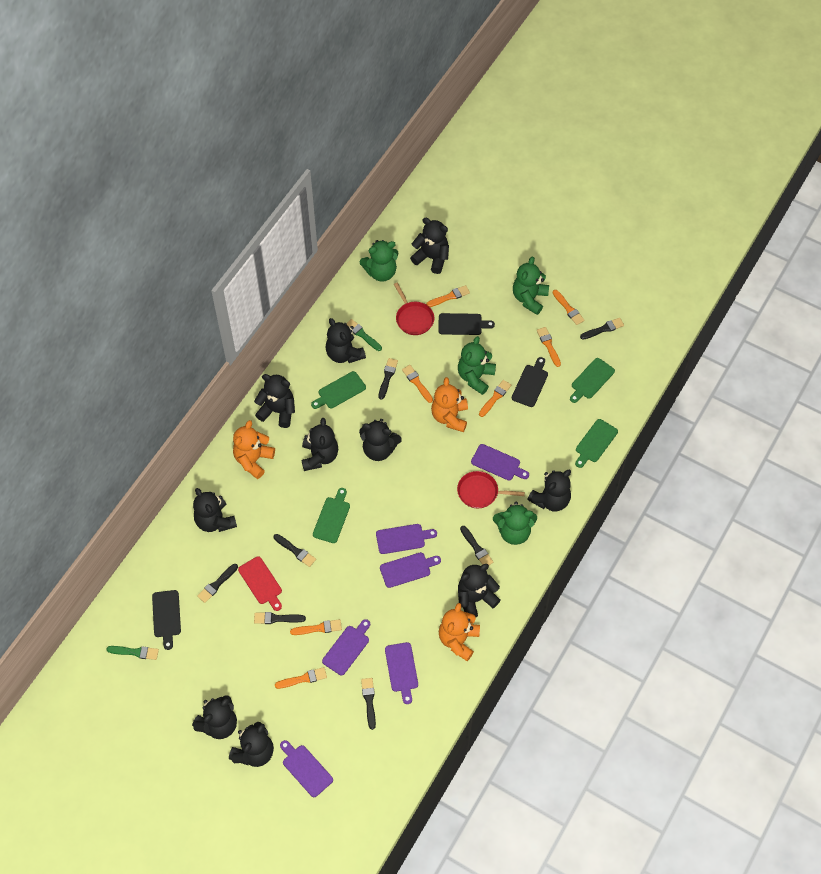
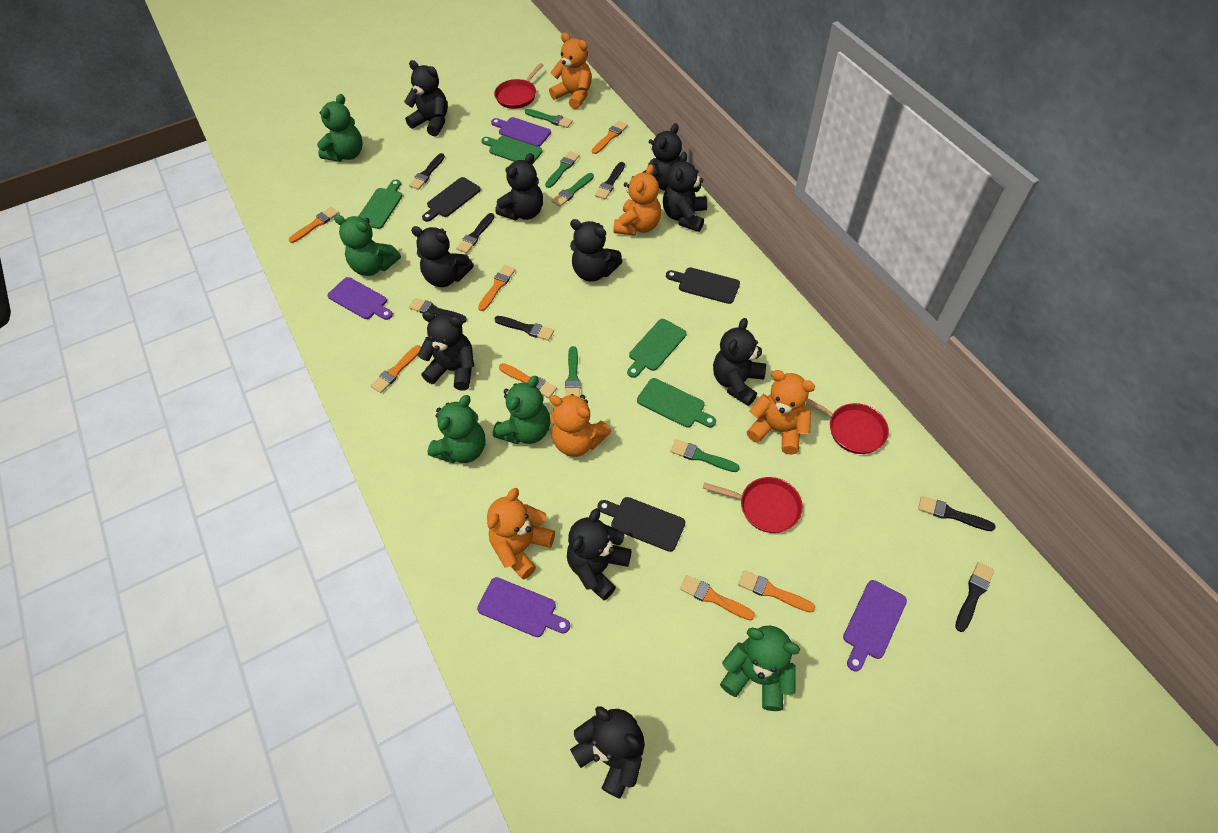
green brush: [106,646,159,660] [347,319,382,351] = 2 -> [525,109,573,128] [545,151,580,188] [551,173,594,207] [565,346,581,397] [670,439,740,472] = 5
green teddy bear: [360,240,399,282] [458,336,496,395] [493,502,537,545] [513,257,549,315] = 4 -> [317,94,363,162] [334,214,401,276] [428,395,486,463] [493,376,550,444] [720,626,800,711] = 5
orange teddy bear: [233,420,275,479] [431,377,468,432] [439,603,480,661] = 3 -> [487,488,555,579] [549,33,592,109] [549,394,611,457] [614,164,661,235] [747,370,815,455] = 5
purple cutting board: [280,740,333,797] [322,619,370,675] [376,524,437,554] [380,552,441,588] [385,642,418,704] [471,444,529,480] = 6 -> [327,277,393,320] [477,577,570,637] [491,117,551,147] [843,580,907,671] = 4
red cutting board: [238,556,282,611] = 1 -> none = 0
red pan: [394,283,434,335] [457,471,525,508] = 2 -> [494,63,543,109] [703,477,803,533] [805,398,889,454] = 3

